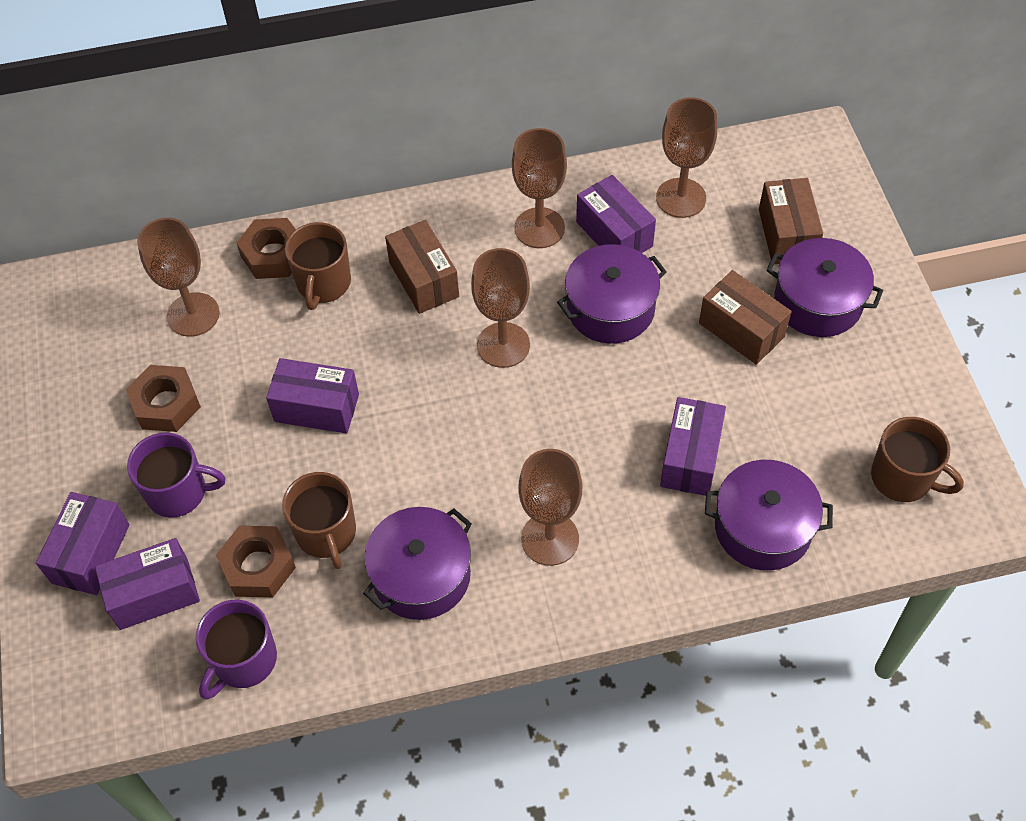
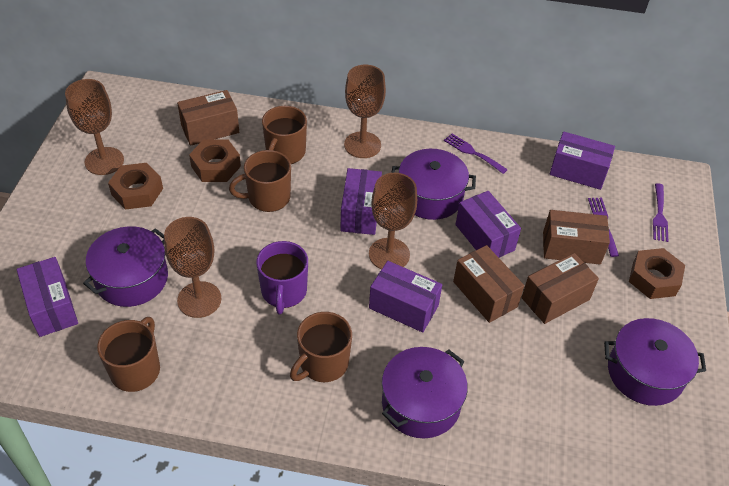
brown box: [385,220,459,314] [699,270,792,365] [759,178,823,264] = 3 -> [177,90,239,146] [453,245,524,323] [522,253,599,324] [543,210,610,265] = 4
brown goblet: [137,218,220,337] [471,248,530,368] [512,128,567,248] [518,449,582,566] [656,97,717,218] = 5 -> [65,79,124,175] [164,217,222,318] [344,65,386,158] [369,173,417,269] = 4
brown mug: [282,472,356,569] [285,222,351,310] [871,417,964,502] = 3 -> [97,317,160,392] [229,150,291,212] [262,106,307,164] [290,312,352,382] = 4
purple fork: none = 0 -> [444,134,508,174] [588,198,619,257] [653,183,668,242] = 3
purple mug: [127,433,225,518] [196,600,277,700] = 2 -> [256,241,308,314] = 1

